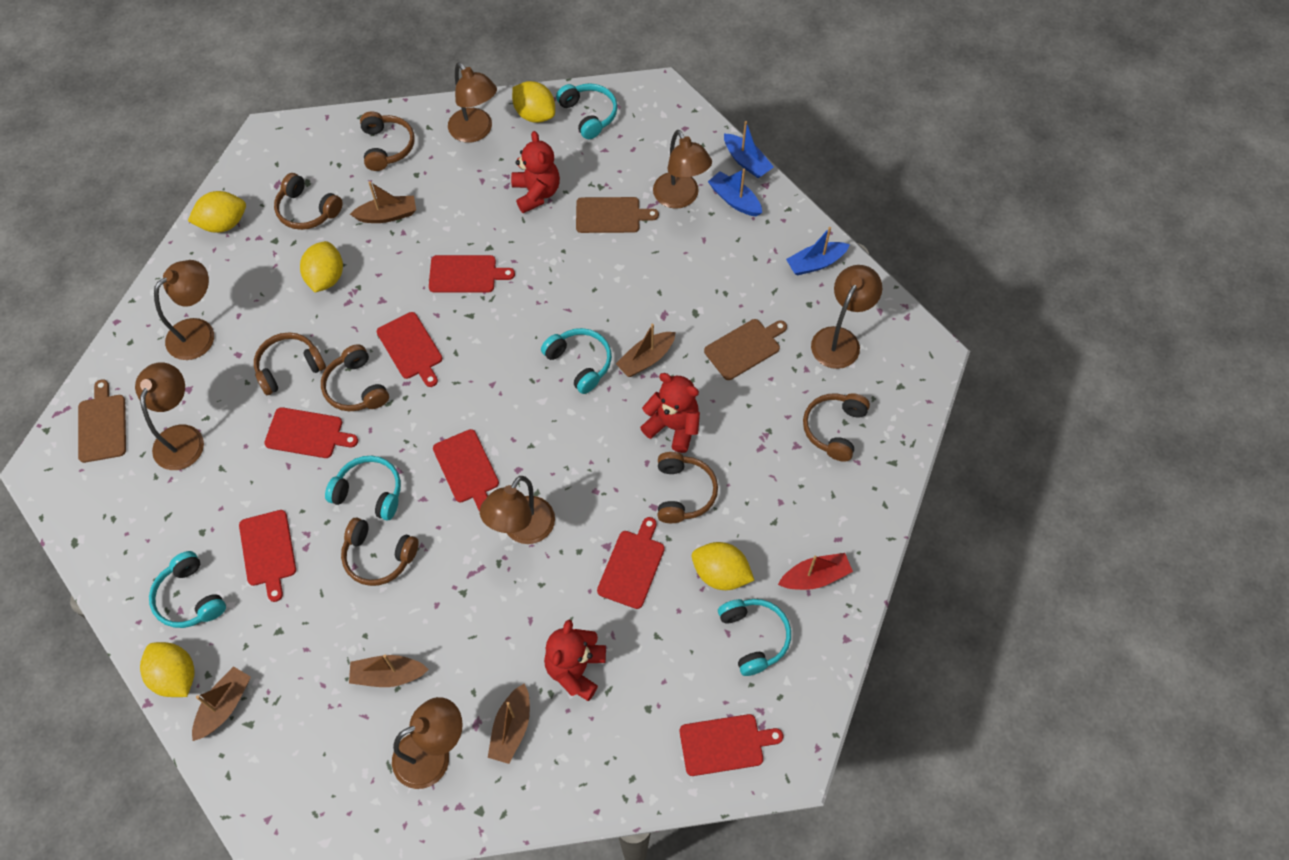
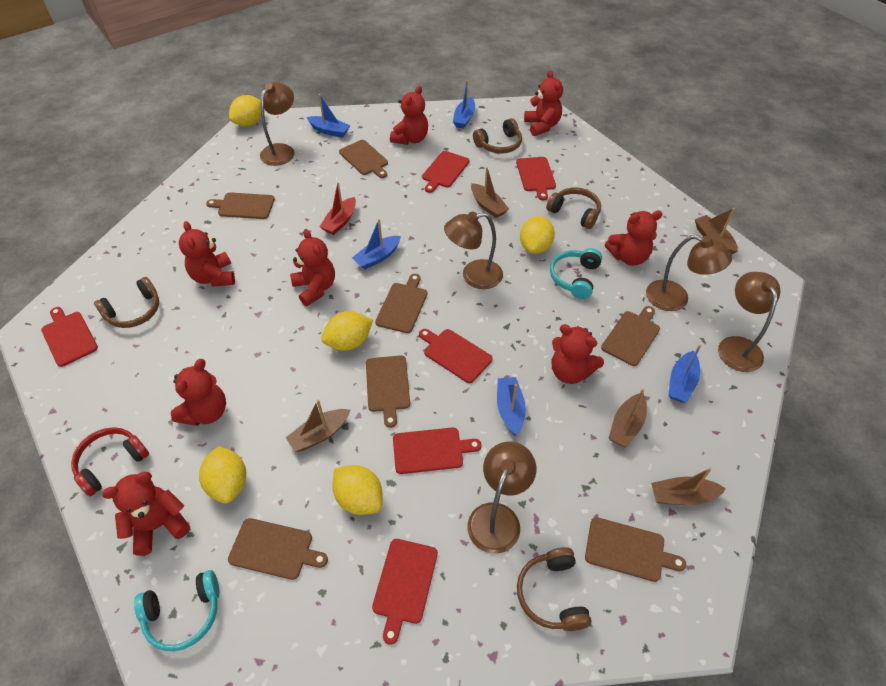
blue boat: [708,169,762,217] [724,121,774,178] [786,227,850,276] = 3 -> [306,94,350,138] [352,219,401,269] [453,80,475,129] [497,377,526,436] [668,345,701,403] = 5
brown cutting board: [78,379,126,463] [576,197,659,233] [704,319,787,380] = 3 -> [206,192,275,219] [228,518,328,580] [339,140,388,178] [366,355,410,428] [375,274,427,333] [585,517,686,582] [601,306,660,366] = 7
brown headphones: [254,332,326,395] [274,173,343,230] [321,344,389,411] [341,518,419,586] [360,111,415,171] [658,452,718,523] [803,393,870,462] = 7 -> [94,277,159,328] [473,118,522,154] [517,547,592,631] [546,187,601,229] = 4
brown lamp: [135,362,204,470] [154,260,214,360] [392,697,463,789] [448,62,497,143] [480,476,555,544] [653,130,712,209] [811,265,882,369] = 7 -> [260,82,295,166] [444,212,503,289] [467,442,536,554] [646,235,732,311] [718,272,780,372] = 5
red cutting board: [239,510,296,602] [264,407,358,458] [377,312,442,387] [429,255,515,293] [433,429,499,511] [597,517,665,609] [680,714,783,776] = 7 -> [41,307,98,367] [372,539,438,645] [393,427,481,474] [419,329,493,383] [422,151,470,193] [516,157,556,200] = 6
red headphones: none = 0 -> [71,427,149,496] = 1
red teddy bear: [511,131,560,213] [544,620,606,701] [640,373,700,453] = 3 -> [102,472,190,556] [170,359,226,426] [179,221,235,287] [290,229,335,306] [390,86,428,145] [524,70,563,136] [552,324,604,384] [605,211,662,266] = 8
turquoise headphones: [149,551,226,628] [325,456,401,520] [541,328,612,394] [556,83,618,139] [718,599,791,676] = 5 -> [134,570,220,651] [550,248,602,299] = 2

